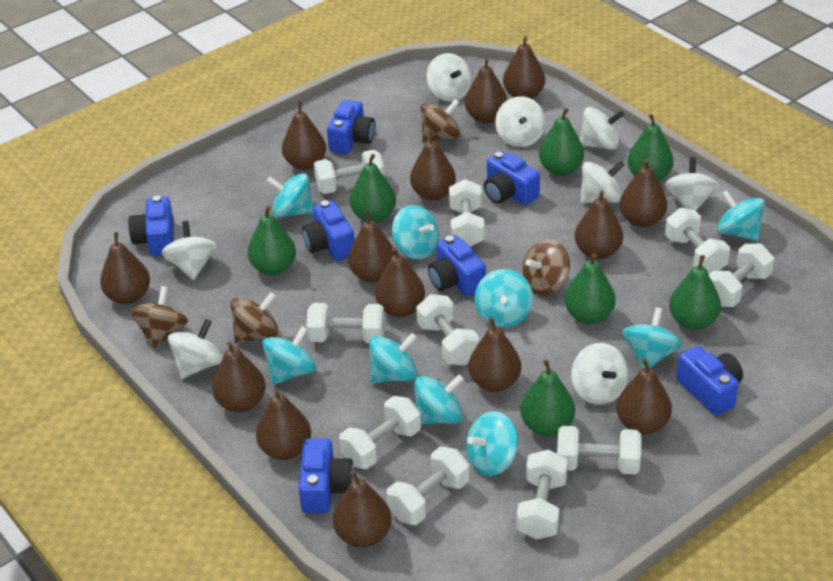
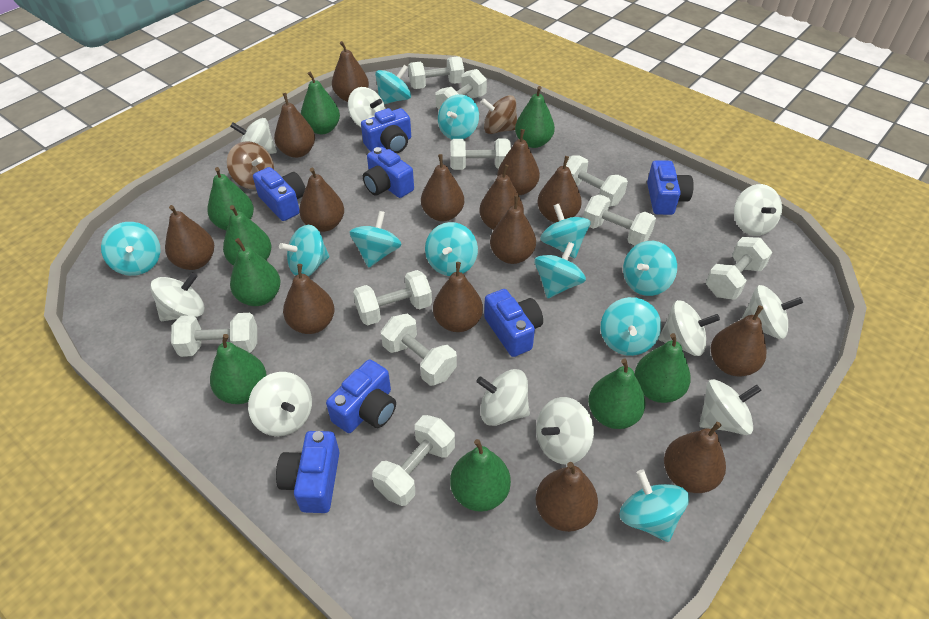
brown spinning top: [130,286,188,349] [230,292,279,343] [420,99,461,143] [522,239,570,295] = 4 -> [227,141,274,189] [481,95,517,134] = 2
green pear: [248,206,296,275] [350,154,396,223] [520,359,575,436] [539,108,584,176] [564,253,615,324] [627,114,674,181] [669,255,721,330] = 7 -> [207,167,254,230] [210,334,267,404] [223,205,271,266] [230,238,281,306] [301,72,340,134] [450,439,511,512] [515,86,555,148] [588,359,645,429] [635,333,691,403] = 9
turquoise spinning top: [262,326,316,384] [267,173,314,218] [369,333,417,383] [392,205,439,259] [415,374,464,424] [466,411,518,476] [475,269,533,327] [622,307,682,369] [717,190,765,241] = 9 -> [101,222,160,276] [279,225,330,276] [349,211,402,268] [375,65,411,104] [425,222,478,276] [438,94,479,140] [534,242,586,298] [540,204,591,258] [601,297,661,356] [620,470,689,542] [623,241,677,296] = 11
white spinning top: [161,221,217,280] [168,319,223,379] [427,53,472,101] [495,96,546,147] [571,343,628,405] [580,107,624,150] [580,160,625,203] [665,157,719,211] = 8 -> [150,273,204,321] [230,118,277,154] [248,372,312,437] [348,87,386,127] [476,369,530,426] [536,397,594,465] [658,300,720,356] [699,379,762,435] [734,184,782,236] [741,285,803,339] = 10

